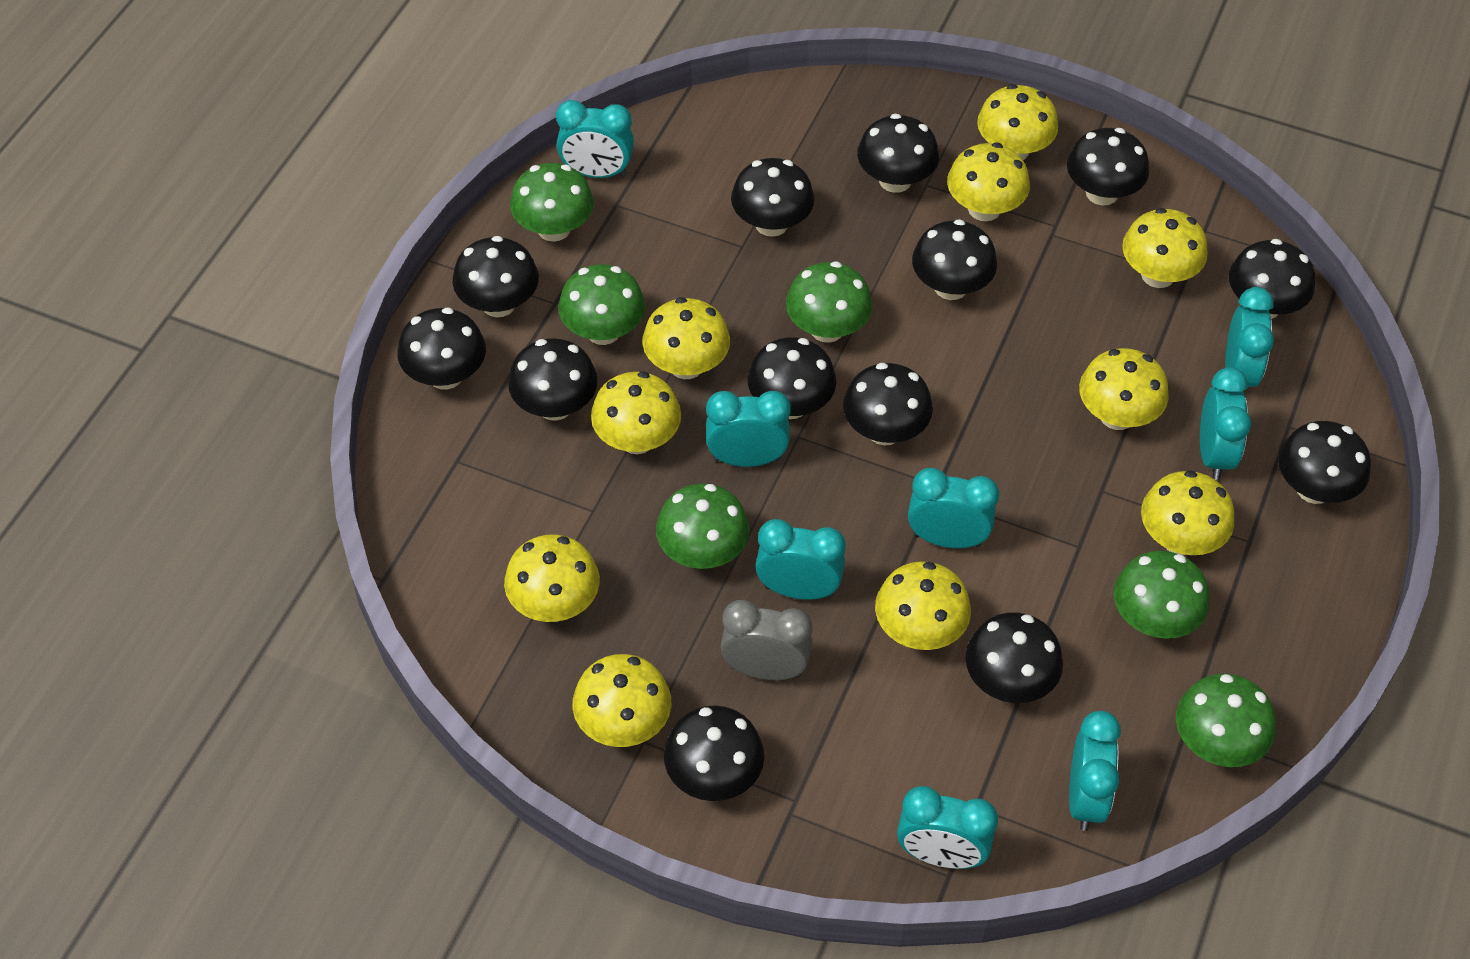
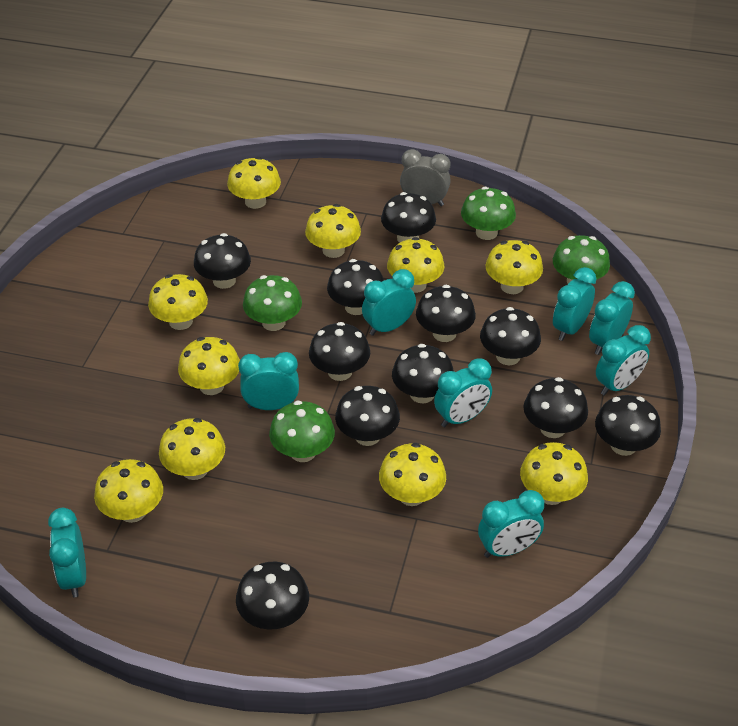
black mushroom: [397,308,486,390] [453,236,539,317] [508,338,598,420] [664,705,764,801] [731,158,814,237] [748,337,836,419] [843,363,933,446] [857,114,939,193] [912,219,997,300] [965,612,1063,703] [1067,128,1149,206] [1229,239,1315,319] [1278,421,1371,504] = 13 -> [194,233,251,289] [236,562,309,630] [309,322,370,381] [327,259,384,315] [335,386,400,446] [381,192,436,243] [392,344,454,404] [416,285,476,342] [480,307,541,365] [523,377,588,438] [595,395,661,456] = 11
green mushroom: [510,163,594,242] [558,264,645,345] [656,484,750,569] [786,261,872,343] [1114,551,1209,639] [1176,674,1276,767] = 6 -> [243,275,302,331] [269,401,335,462] [461,187,516,240] [553,235,610,284] = 4

